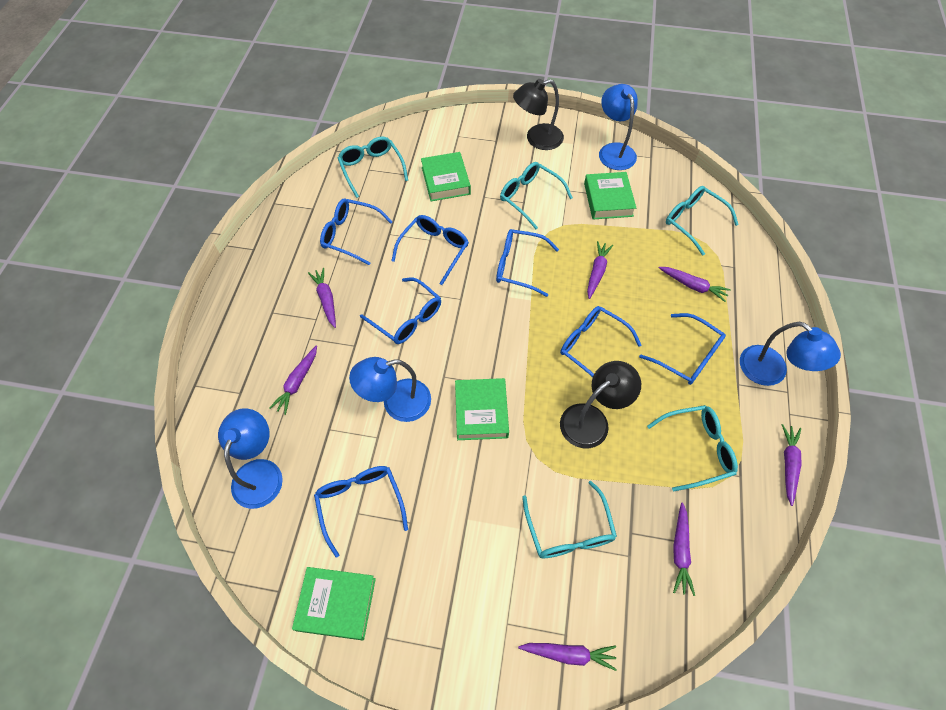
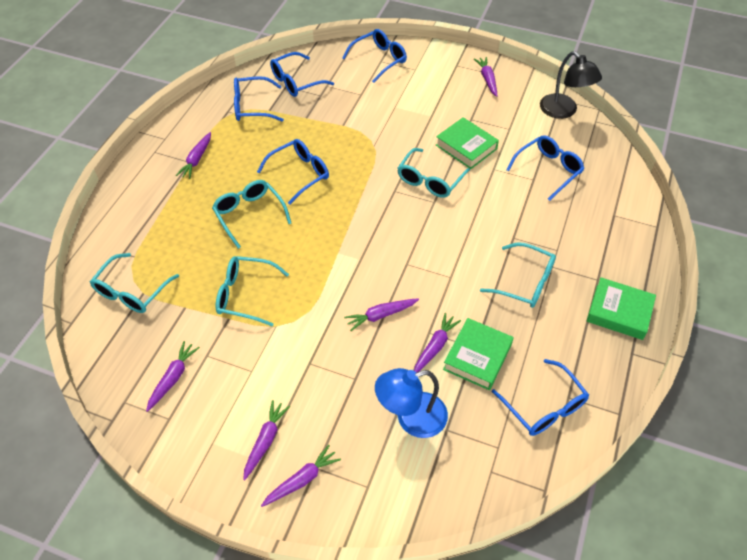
black lamp: [513,79,564,150] [560,361,641,448] = 2 -> [540,52,602,119] = 1
blue glasses: [314,466,408,558] [320,198,392,265] [360,277,441,344] [391,215,469,285] [496,229,559,297] [560,306,641,377] [639,313,726,385] = 7 -> [234,76,284,122] [257,139,329,205] [270,52,334,97] [342,29,407,83] [492,359,589,436] [506,135,584,201] = 6
blue lamp: [218,409,283,509] [349,357,431,422] [599,84,638,170] [740,322,841,386] = 4 -> [375,368,448,438] = 1
green book: [292,567,376,641] [421,152,471,201] [455,378,509,440] [584,172,636,219] = 4 -> [436,117,499,169] [443,318,514,390] [587,277,656,340] = 3

